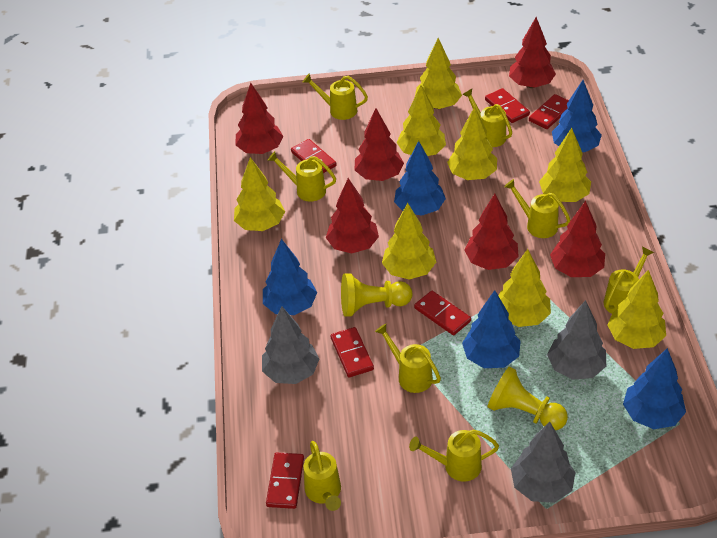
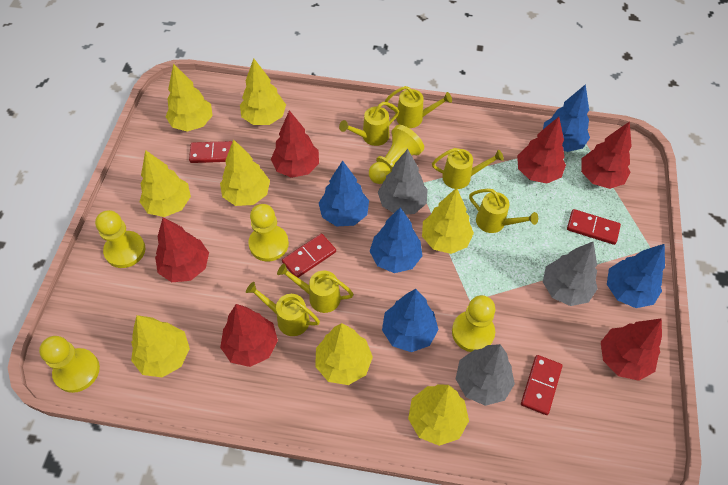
red domino: [266,453,304,509] [291,139,337,173] [331,327,374,377] [414,291,471,335] [485,88,530,123] [529,94,569,129] = 6 -> [189,141,233,163] [282,233,336,278] [521,355,562,415] [567,209,621,245] = 4
yellow pawn: [341,273,412,317] [487,366,568,430] = 2 -> [39,336,100,393] [95,210,146,268] [248,204,289,261] [369,125,424,184] [452,295,495,352] = 5
yellow watering can: [267,151,336,202] [303,73,368,120] [304,441,341,511] [375,324,441,393] [409,430,499,481] [462,89,512,147] [504,179,571,238] [604,247,654,314] = 8 -> [246,282,320,336] [277,264,354,313] [339,102,399,146] [385,86,452,128] [432,148,504,189] [469,189,538,233] = 6

